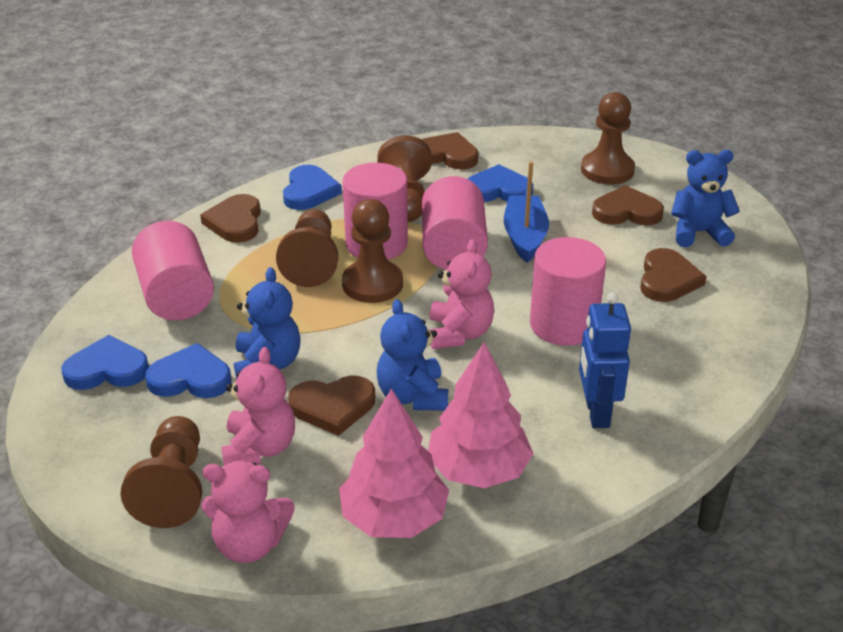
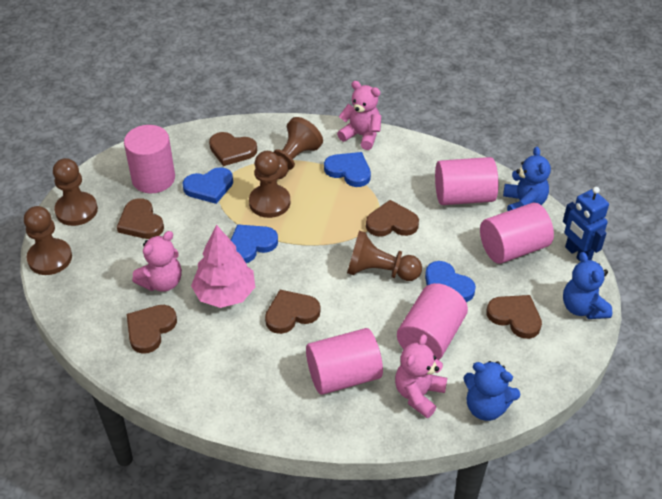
blue boat: [504,162,549,263] = 1 -> none = 0
brown heart: [200,194,261,243] [288,376,375,436] [421,132,478,170] [592,185,664,226] [640,248,707,302] = 5 -> [117,198,164,239] [127,305,177,354] [209,132,257,166] [265,290,320,334] [366,200,419,237] [486,295,542,339] = 6
pink cylinder: [132,221,214,320] [342,163,408,260] [422,176,488,270] [530,237,606,346] = 4 -> [124,125,175,193] [306,328,383,395] [397,283,468,360] [435,157,499,205] [480,202,554,264] = 5
pink tree: [339,388,449,538] [428,342,534,488] = 2 -> [191,225,255,308] = 1

